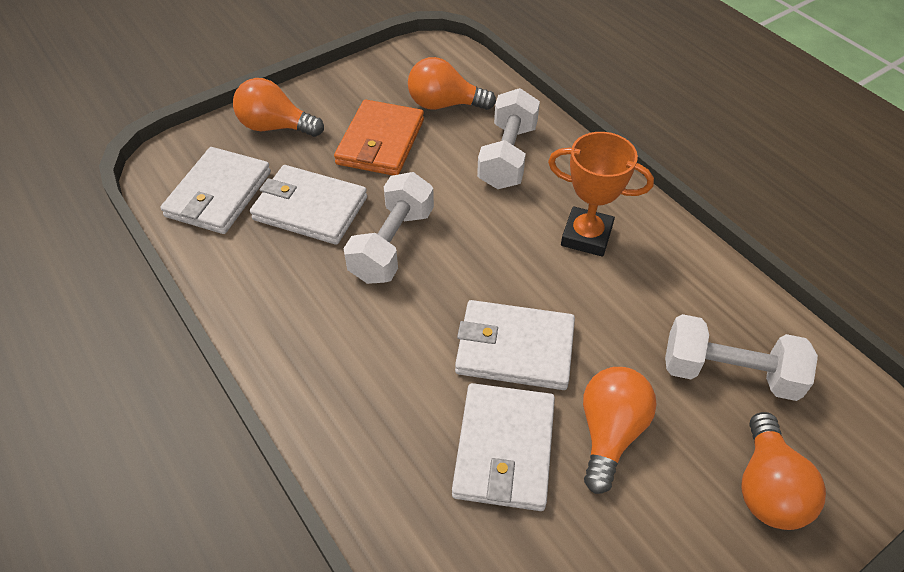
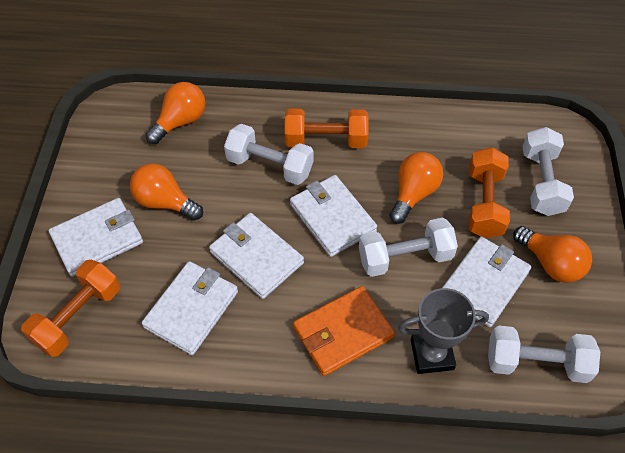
grey trophy: none = 0 -> [398,288,489,374] = 1
orange dumbbell: none = 0 -> [21,260,120,357] [285,109,369,148] [468,148,510,238] = 3
orange trophy: [548,132,654,257] = 1 -> none = 0
white dumbbell: [343,172,434,284] [477,88,540,189] [665,314,818,401] = 3 -> [224,124,314,185] [359,218,458,277] [488,326,600,383] [522,127,574,216] = 4
white wallet: [160,147,271,234] [250,165,367,245] [452,383,555,511] [455,300,575,390] = 4 -> [49,198,143,277] [142,261,238,355] [209,213,304,299] [290,175,377,257] [442,237,531,327] = 5

